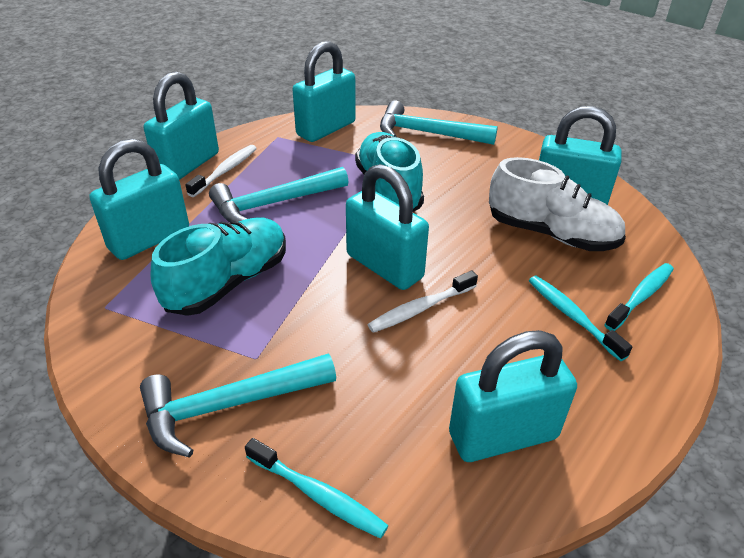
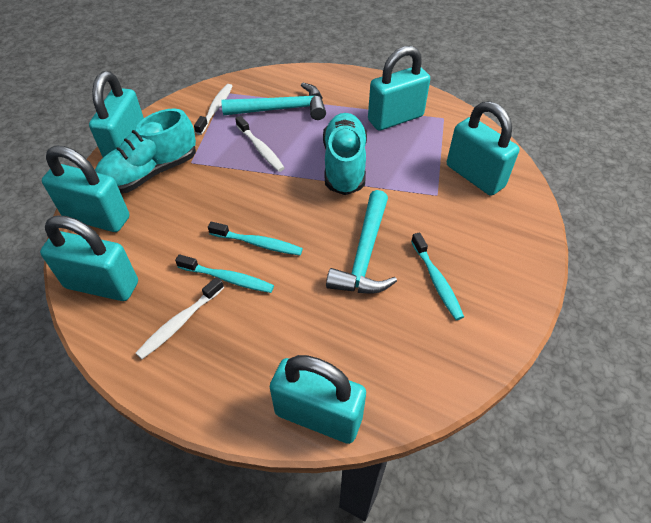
turquoise hammer: [140,354,336,457] [209,167,349,224] [380,101,498,145] = 3 -> [221,83,326,120] [326,190,397,294] = 2
white shoe: [489,157,626,251] = 1 -> none = 0
white toothbrush: [185,145,257,197] [367,271,478,333] = 2 -> [136,277,224,359] [194,84,233,135] [235,116,284,172] = 3

